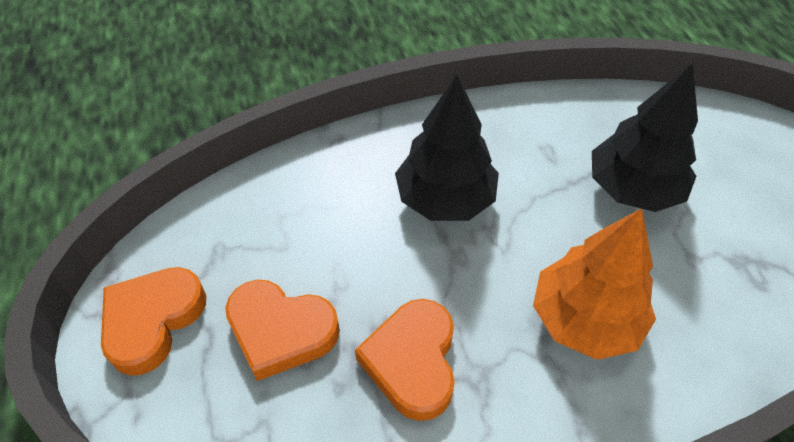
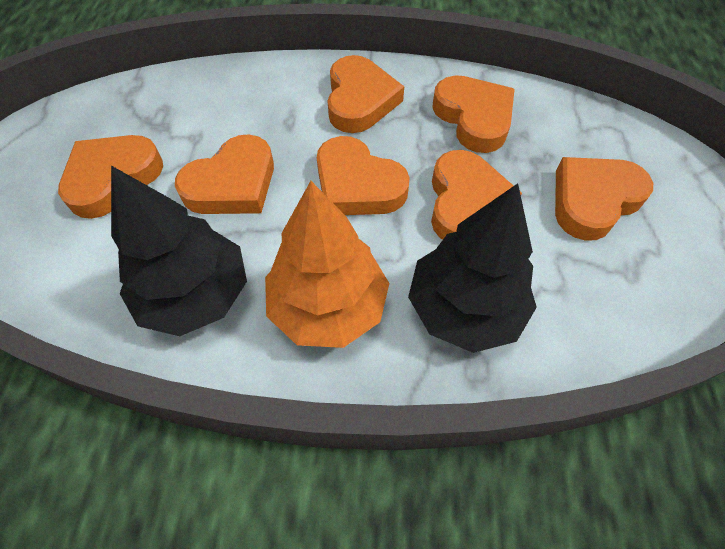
orange heart: [101,267,206,376] [225,279,340,381] [355,299,455,421] = 3 -> [58,135,163,219] [175,135,274,214] [317,136,410,215] [328,55,404,133] [431,150,522,240] [432,75,515,153] [555,157,653,241] = 7

